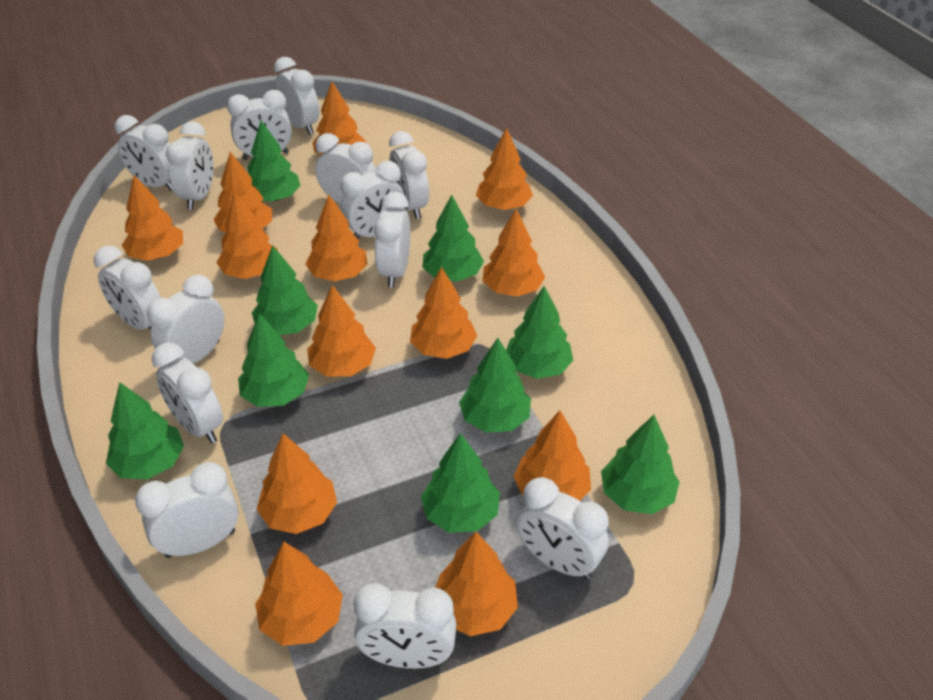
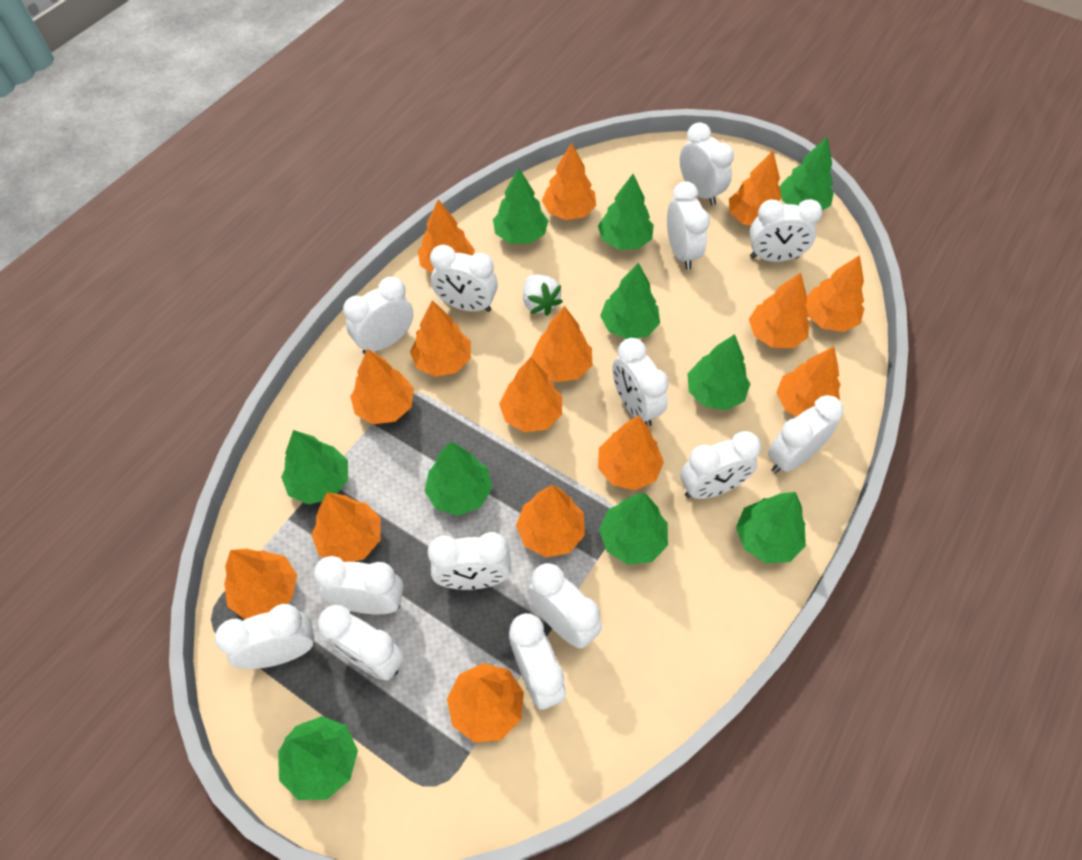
green tree: [106,382,184,479] [238,313,309,407] [247,121,300,202] [252,245,318,335] [421,433,500,533] [422,195,484,281] [459,338,531,432] [506,286,573,379] [601,415,679,514] = 9 -> [278,716,358,800] [281,430,348,505] [425,442,492,516] [493,168,549,244] [598,174,654,250] [599,493,668,565] [600,263,660,339] [687,334,750,410] [736,492,806,563] [779,136,834,210] = 10
orange tree: [122,175,183,261] [213,152,272,232] [217,192,278,279] [255,542,343,646] [256,433,337,534] [305,195,368,281] [307,285,376,377] [312,82,366,155] [410,267,477,359] [435,532,518,636] [476,128,533,210] [482,209,545,297] [513,411,591,501] = 13 -> [224,548,297,619] [311,492,381,562] [350,349,414,424] [410,300,471,377] [418,199,475,273] [447,663,524,742] [499,357,562,432] [516,485,585,557] [531,306,592,382] [542,143,596,220] [598,416,664,490] [729,151,781,226] [749,272,809,348] [776,347,841,417] [805,255,864,332] = 15
white strawberry: none = 0 -> [523,274,563,316] = 1

